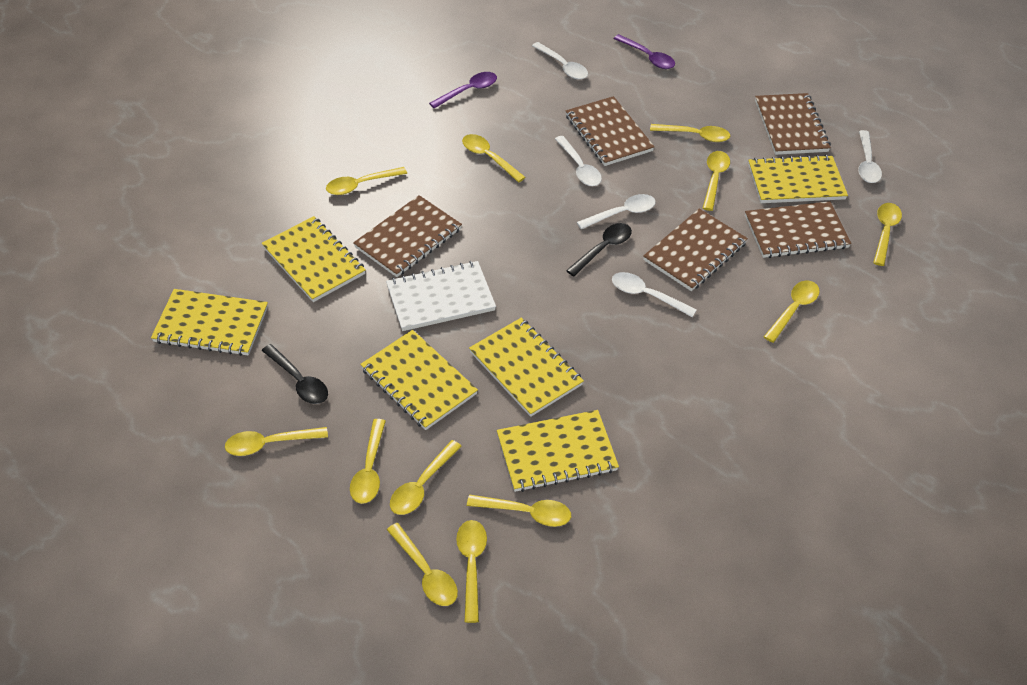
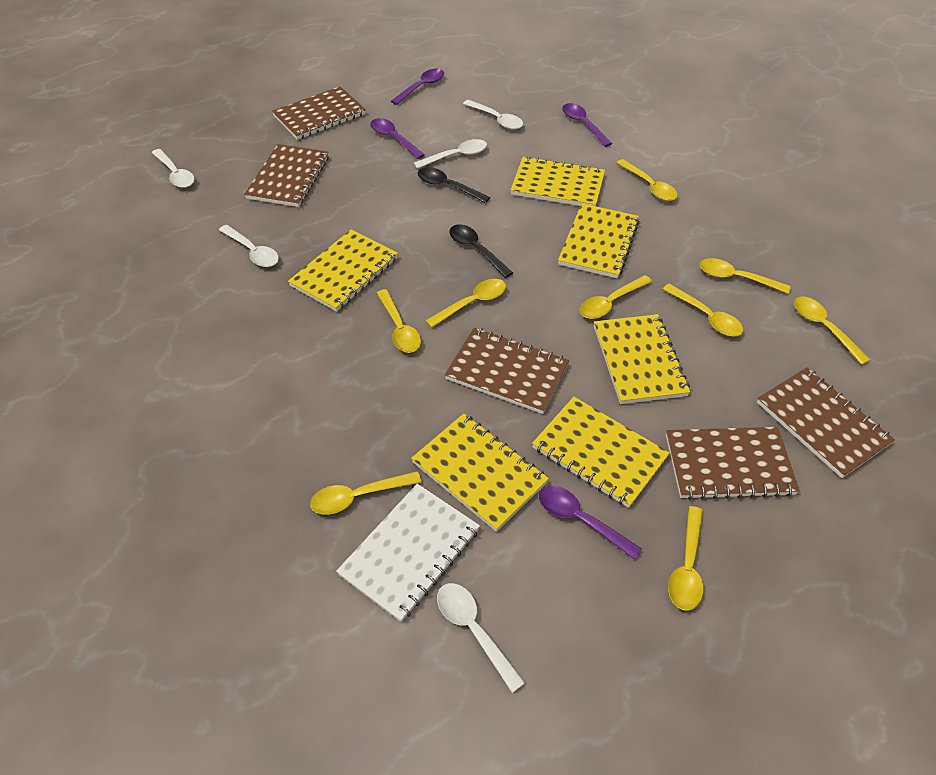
purple spoon: [429,72,497,109] [614,34,675,69] = 2 -> [370,118,425,159] [391,69,444,105] [539,486,642,560] [562,103,612,147] = 4
yellow spoon: [225,427,328,456] [326,167,407,195] [350,419,386,504] [387,523,458,606] [390,440,462,515] [456,520,487,623] [462,134,525,182] [467,495,571,527] [650,124,730,142] [703,151,730,211] [764,281,820,343] [873,203,902,266] = 12 -> [310,471,421,515] [377,289,421,353] [425,279,506,328] [580,275,652,319] [616,159,678,201] [663,283,743,336] [668,506,703,611] [700,258,791,294] [794,296,870,365] = 9

